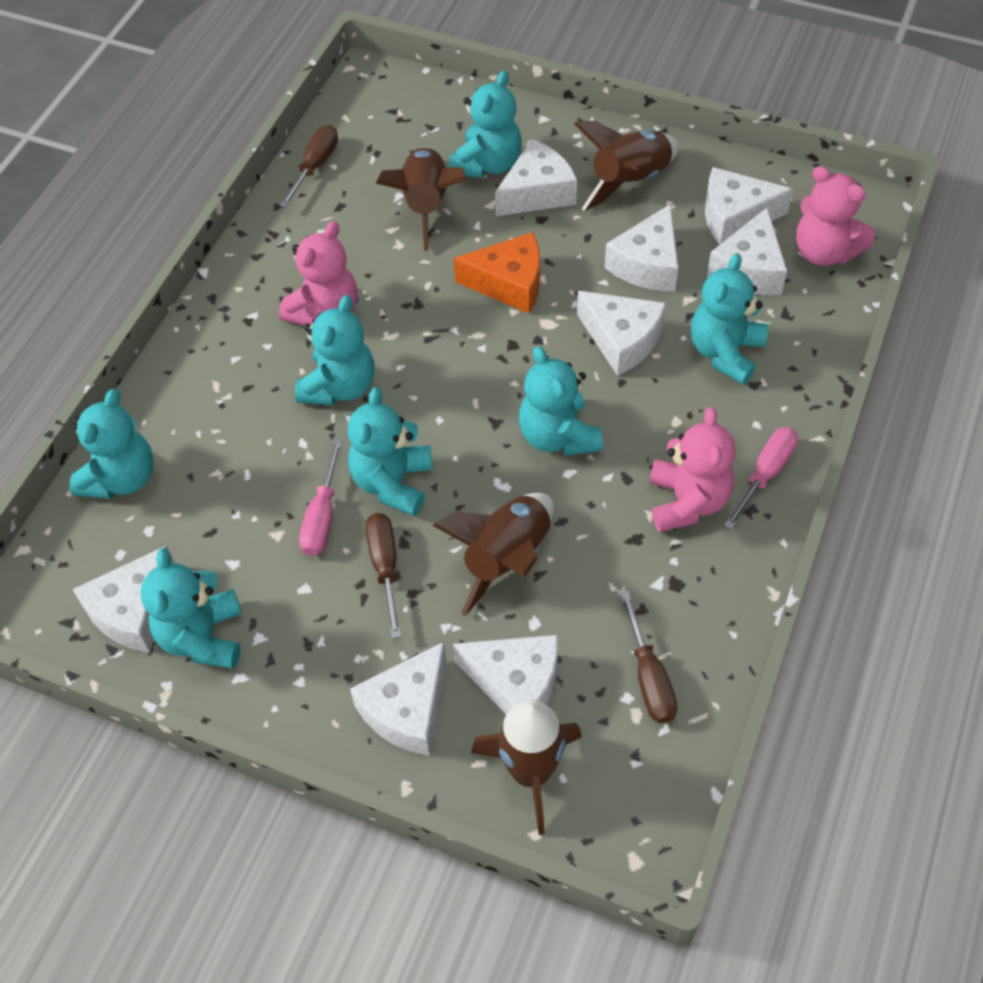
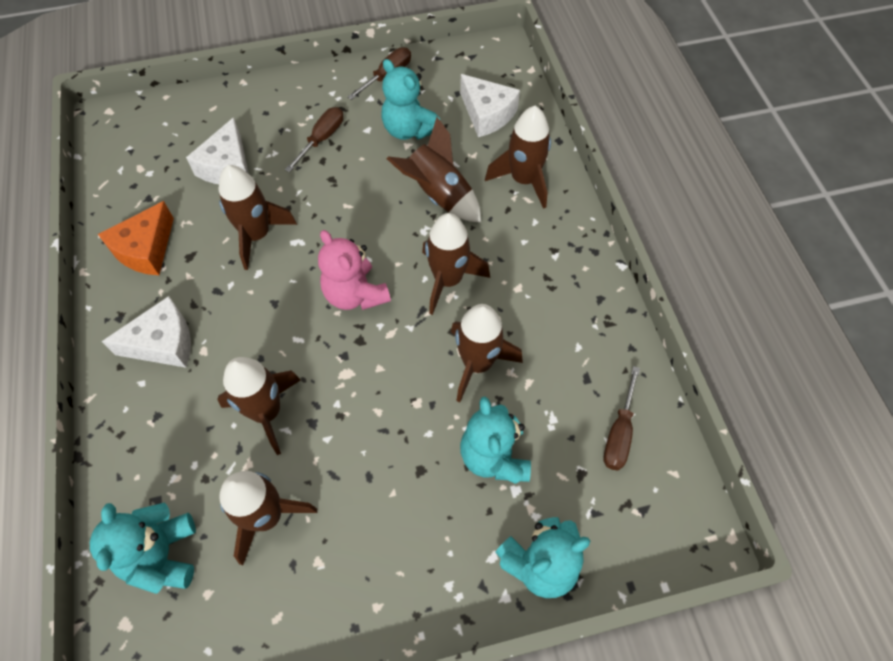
brown rocket: [376,147,467,251] [432,493,554,616] [471,699,582,835] [574,120,679,211] = 4 -> [217,357,301,455] [219,165,297,270] [219,471,317,566] [387,117,481,222] [422,213,490,315] [451,304,523,402] [485,106,551,209] = 7
pink screwdriver: [299,439,342,556] [724,427,798,530] = 2 -> none = 0
pink teddy bear: [279,221,358,325] [649,407,735,532] [796,166,876,266] = 3 -> [318,230,391,310] = 1
turquoise teddy bear: [70,389,154,499] [141,548,241,669] [295,295,374,405] [347,387,432,516] [449,70,522,178] [519,346,603,456] [691,253,768,385] = 7 -> [90,503,196,594] [381,59,440,140] [460,397,531,484] [495,517,590,598] = 4
white cheese: [73,545,175,653] [350,642,446,756] [453,635,558,714] [495,139,577,216] [577,290,666,376] [605,204,678,291] [705,167,793,245] [707,208,787,295] = 8 -> [101,296,191,368] [186,117,249,184] [460,74,520,137] = 3

